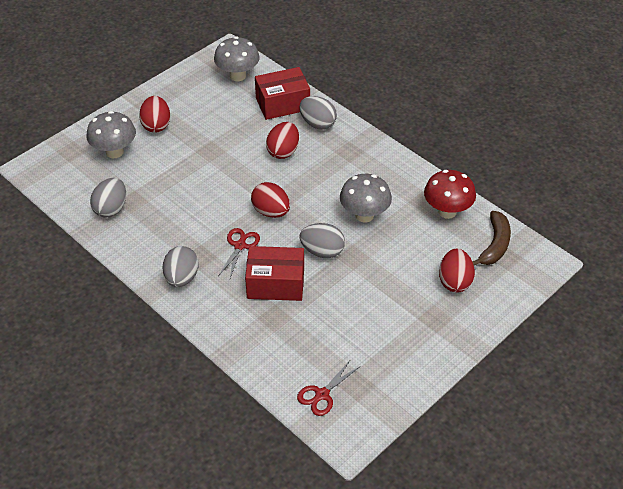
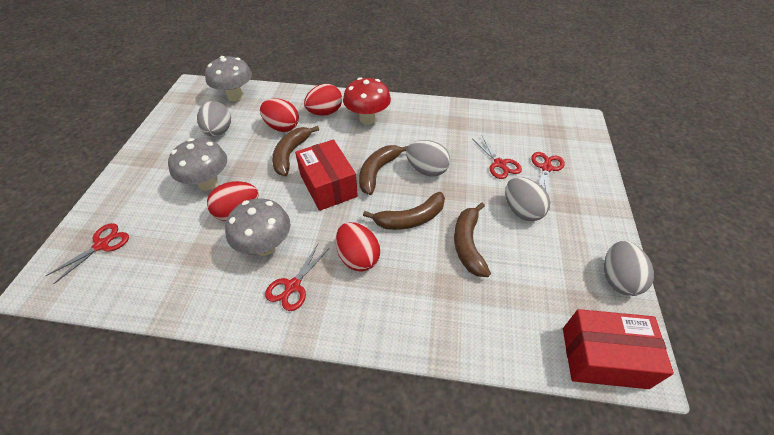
brown banana: [472,211,511,266] = 1 -> [272,126,319,176] [359,145,408,195] [363,192,445,230] [454,203,491,277] = 4
red scissors: [218,228,260,278] [297,361,359,416] = 2 -> [46,223,129,284] [265,244,329,311] [473,136,522,179] [531,152,565,193] = 4

